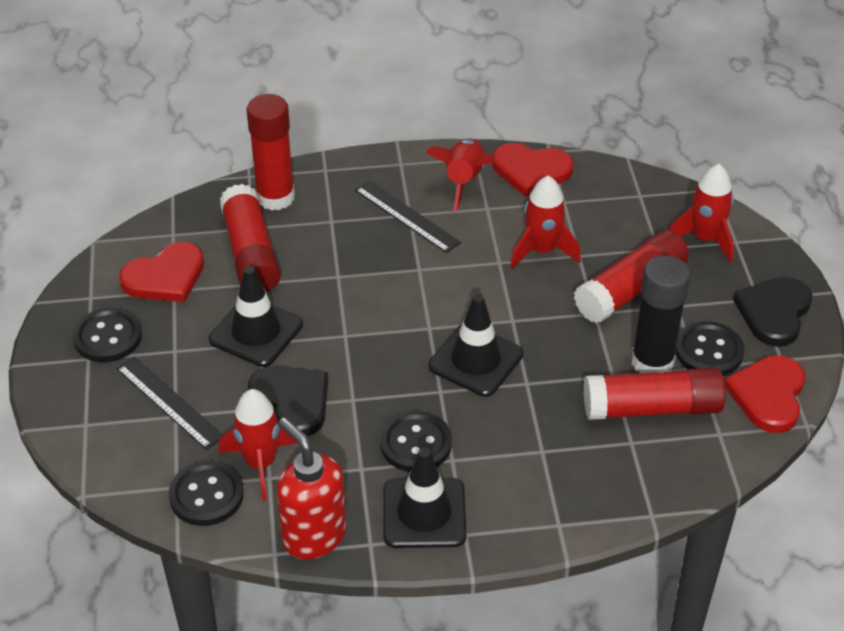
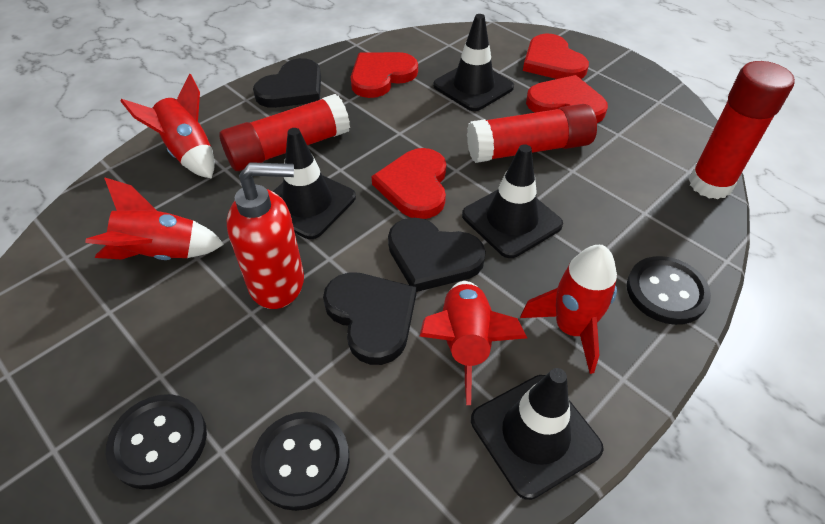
black button: [73,308,142,362] [169,461,244,526] [380,411,452,472] [675,321,744,376] = 4 -> [106,394,207,490] [251,412,350,511] [627,256,711,325] = 3
black glue stick: [631,255,691,373] = 1 -> none = 0
black heart: [248,366,328,436] [733,277,812,347] = 2 -> [253,58,321,108] [323,272,416,365] [388,218,486,292] = 3
black ruler: [116,357,223,450] [355,180,461,253] = 2 -> none = 0
black traffic cone: [209,266,303,367] [383,448,466,548] [429,294,523,397] = 3 -> [273,128,356,239] [433,14,514,111] [462,144,563,258] [471,368,604,500] = 4
red glue stick: [220,184,281,292] [247,94,295,211] [574,229,689,324] [584,367,726,420] = 4 -> [220,94,350,171] [467,104,597,163] [689,61,795,199] = 3
red heart: [119,242,204,302] [492,143,573,197] [724,355,805,433] = 3 -> [351,52,418,98] [371,148,446,219] [523,33,589,79] [526,75,608,123] = 4

